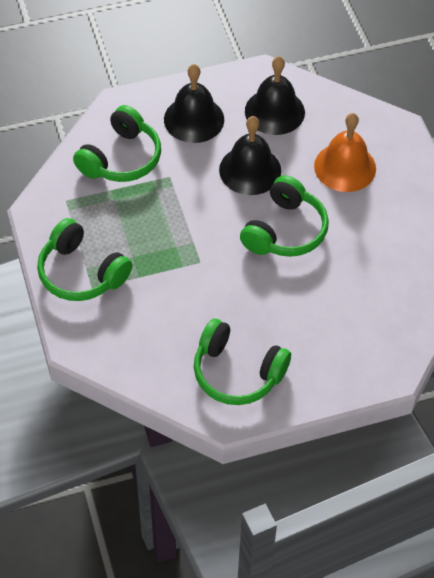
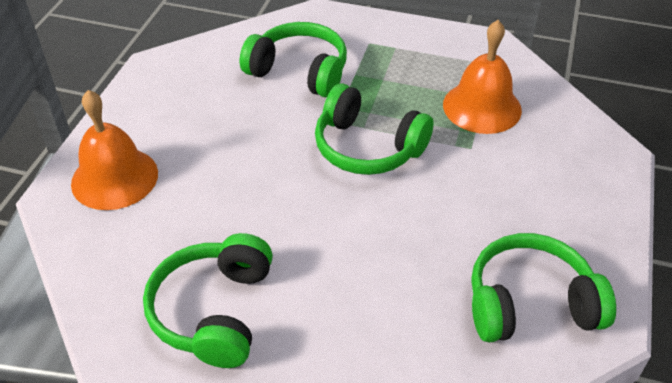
black bell: [164,64,224,143] [219,116,281,195] [245,56,305,135] = 3 -> none = 0
orange bell: [314,113,376,192] = 1 -> [71,90,158,210] [443,20,522,134] = 2

